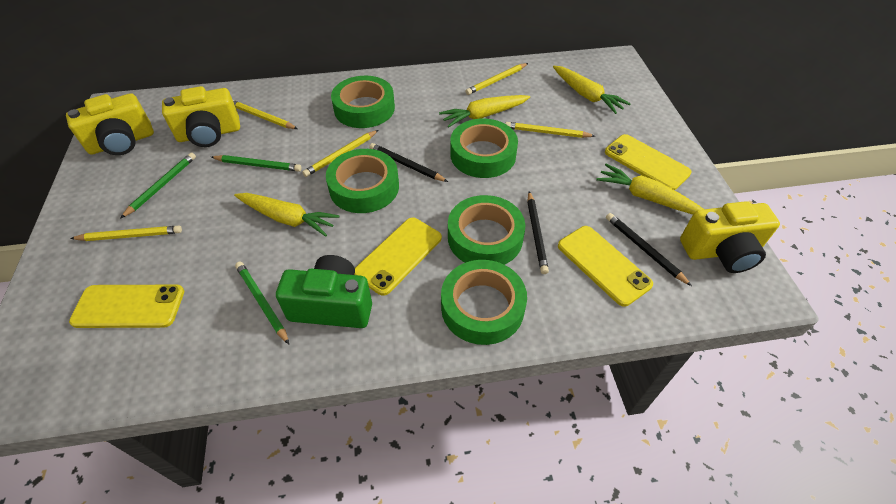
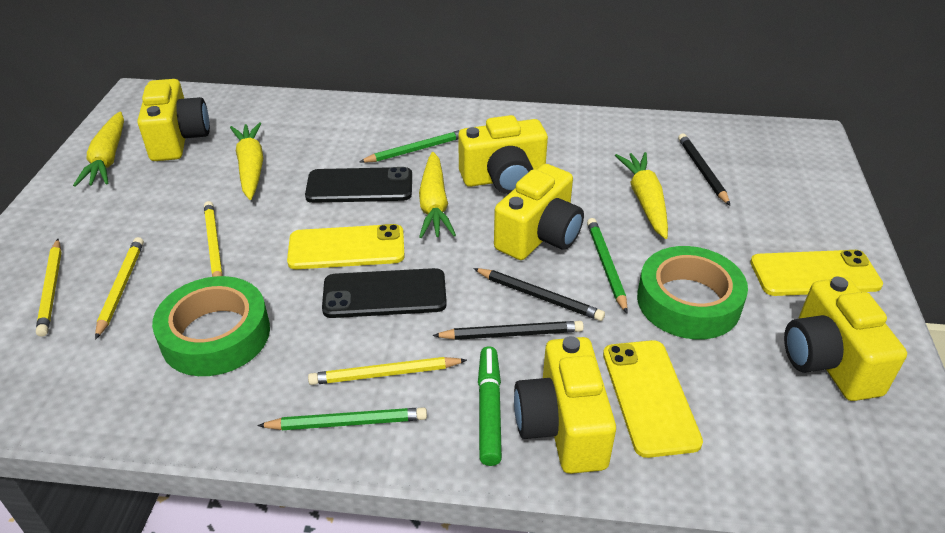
black phone: none = 0 -> [305,167,412,203] [322,268,447,318] = 2
green camera: [276,255,372,328] = 1 -> none = 0
green marker: none = 0 -> [478,346,502,466] = 1
green tape: [326,149,399,213] [331,76,395,128] [441,260,527,345] [448,195,525,265] [450,119,518,178] = 5 -> [152,276,270,376] [637,246,748,339] = 2
yellow camera: [66,93,154,155] [162,86,240,147] [680,201,780,273] = 3 -> [137,79,210,161] [458,115,548,194] [494,164,584,260] [514,336,616,474] [784,277,907,401] = 5
yellow pencil: [70,226,182,241] [233,100,298,129] [302,130,378,177] [465,63,528,95] [505,122,595,138] = 5 -> [36,239,62,337] [95,237,144,340] [204,201,223,277] [308,357,467,385] = 4
yellow phone: [69,285,184,328] [354,218,442,296] [558,226,653,307] [605,134,692,190] = 4 -> [287,224,405,269] [603,340,703,458] [750,250,883,296] = 3

